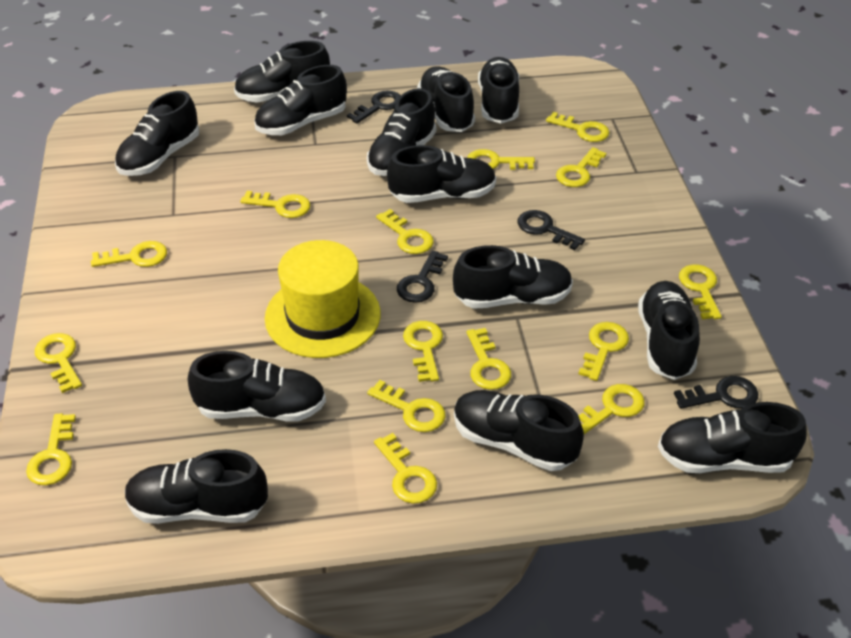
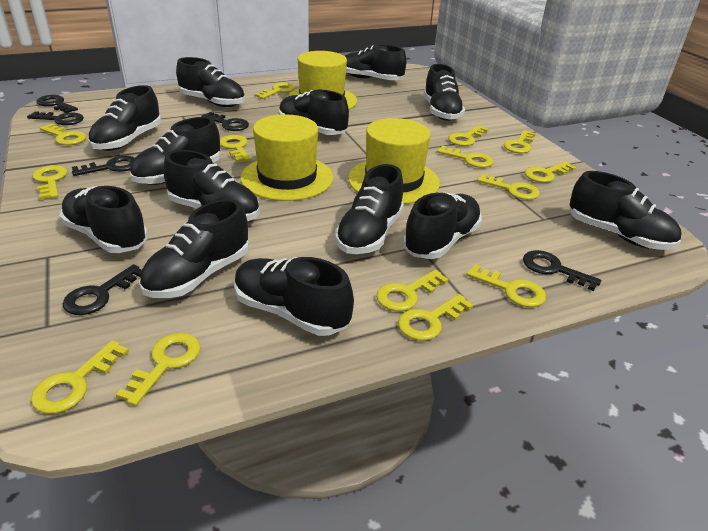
black key: [347,90,401,124] [397,250,448,303] [518,210,585,250] [674,376,759,409] = 4 -> [27,111,84,125] [36,95,78,113] [63,264,141,315] [72,156,135,176] [201,112,249,131] [523,250,601,291] = 6
yellow hat: [265,240,381,358] = 1 -> [241,114,333,201] [287,51,357,110] [348,118,440,204] = 3
yellow key: [26,413,76,485] [35,333,82,393] [91,241,167,267] [240,191,310,218] [367,380,445,432] [374,433,437,504] [376,209,434,254] [403,321,443,382] [467,149,535,170] [467,328,511,390] [546,112,610,142] [556,147,606,187] [579,322,629,381] [579,384,645,434] [679,264,722,319] = 15 -> [31,340,129,414] [32,165,67,199] [40,123,86,145] [116,333,201,406] [220,135,251,162] [255,82,295,99] [376,270,448,311] [398,294,473,341] [437,146,494,168] [448,125,489,146] [466,264,546,307] [477,174,540,200] [503,130,536,153] [524,162,576,183] = 14

